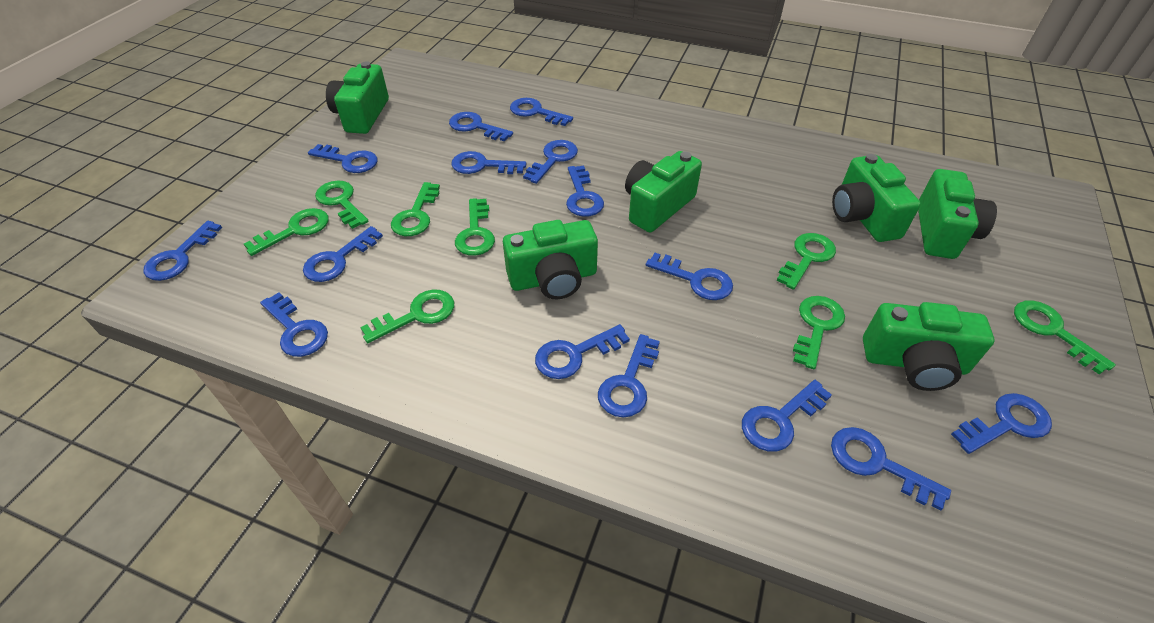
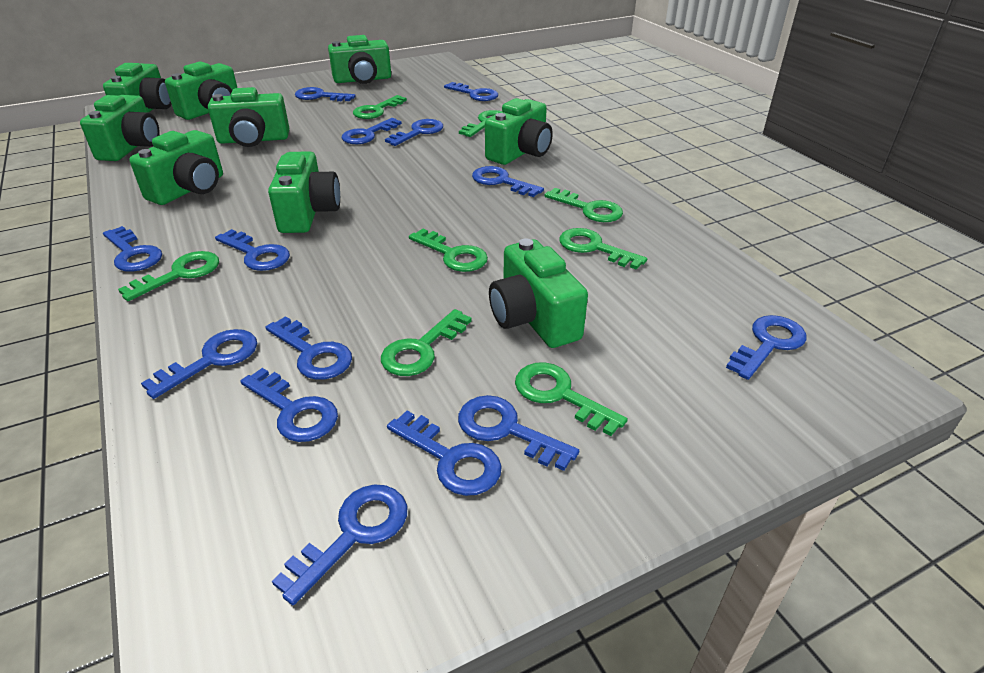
blue key: [144,221,222,281] [260,292,328,357] [303,226,383,282] [308,144,378,173] [449,112,513,141] [452,151,527,174] [510,98,573,126] [523,140,578,184] [535,324,630,379] [566,166,604,217] [598,334,660,418] [646,253,733,300] [742,380,832,452] [831,427,951,511] [951,393,1052,454] = 15 -> [103,226,162,272] [141,329,257,399] [215,229,290,271] [240,368,338,442] [265,316,352,380] [272,484,407,605] [295,87,355,101] [341,118,402,144] [385,119,443,146] [387,411,502,496] [444,82,498,101] [458,395,579,471] [472,166,544,197] [726,315,806,380] = 14
green camera: [326,61,389,134] [503,220,598,299] [625,151,702,232] [832,154,921,242] [863,302,994,391] [918,169,997,259] = 6 -> [80,95,160,161] [103,63,171,113] [129,130,223,205] [165,61,237,120] [208,87,289,147] [268,151,340,233] [328,35,391,84] [485,98,553,165] [489,238,588,348] = 9

